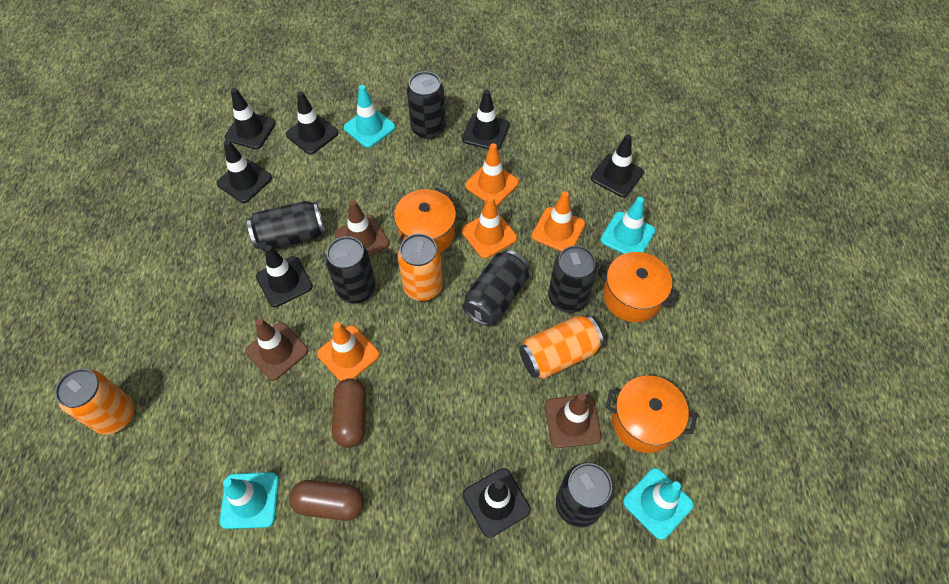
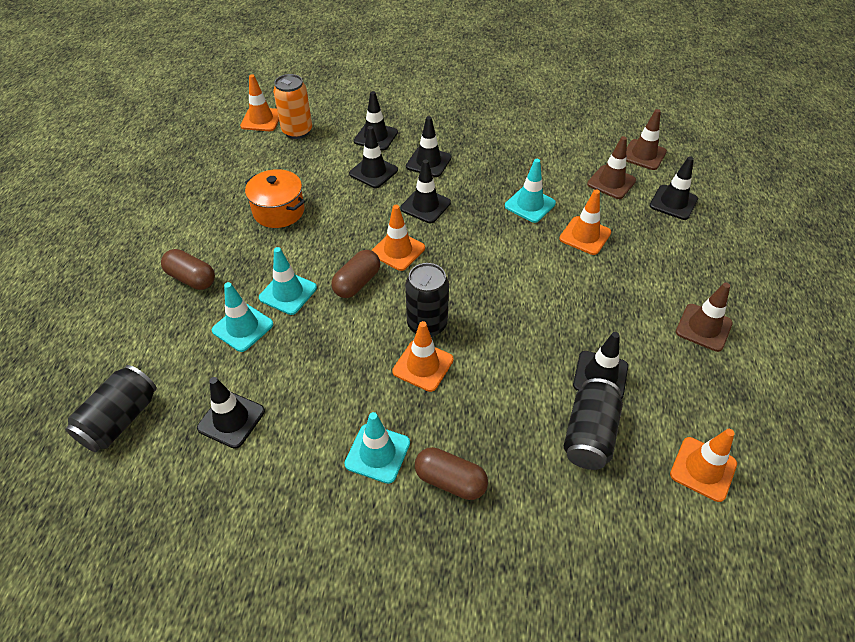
black can: [247,201,325,251] [325,236,376,304] [407,71,446,139] [462,250,529,326] [548,245,597,313] [556,463,614,528] = 6 -> [65,365,157,452] [405,263,449,337] [564,378,623,470] = 3
brown capsule: [289,480,364,521] [332,378,366,448] = 2 -> [161,249,215,290] [331,250,380,298] [415,447,488,500] = 3
orange can: [55,368,134,435] [397,234,443,301] [519,315,604,379] = 3 -> [273,74,312,139] = 1
orange pot: [394,188,456,253] [598,252,679,322] [606,376,697,453] = 3 -> [245,169,305,228] = 1
orange traffic cone: [317,322,380,382] [461,196,517,259] [465,143,519,206] [532,191,585,252] = 4 -> [240,74,279,131] [371,205,425,271] [392,321,454,392] [559,190,611,255] [670,429,737,502] = 5

